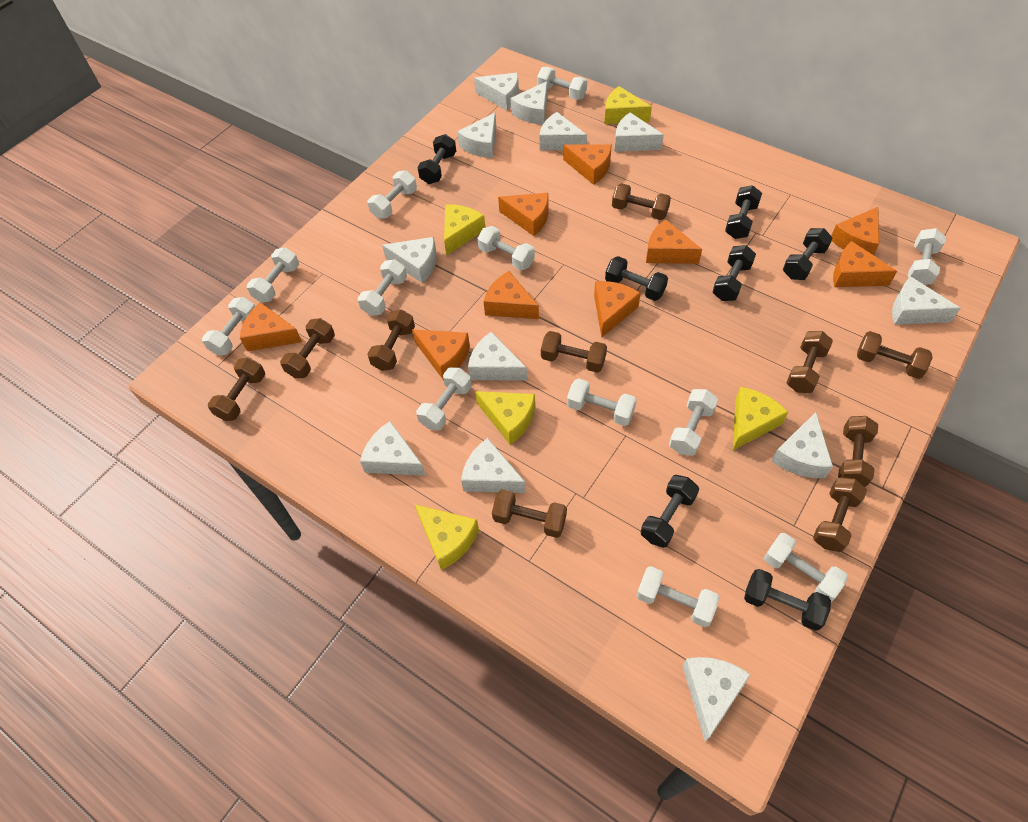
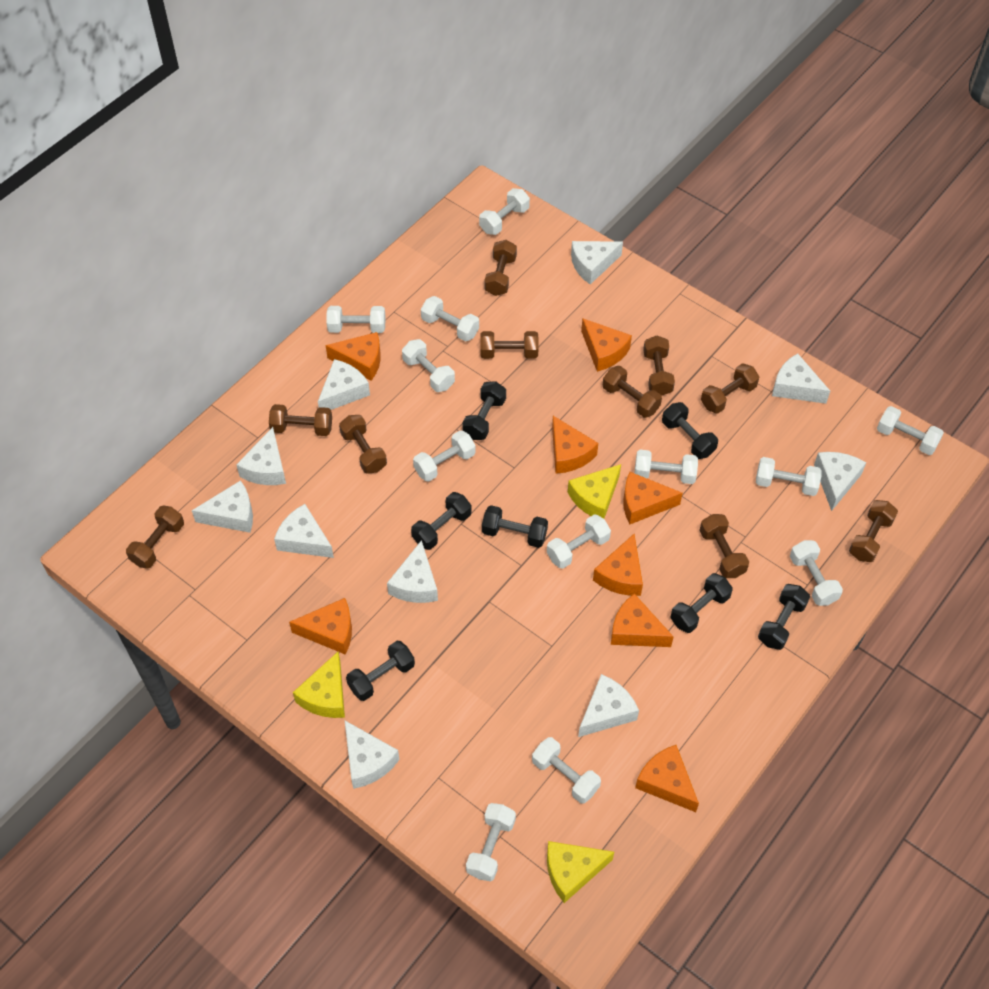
orange cheese: [240,302,302,351] [412,329,470,380] [484,271,539,319] [498,193,548,236] [563,144,612,185] [594,281,641,338] [646,219,702,264] [831,207,879,255] [833,241,897,287] = 9 -> [289,598,352,655] [326,332,381,381] [552,416,598,474] [581,318,632,372] [593,534,643,596] [611,594,674,647] [623,472,683,524] [635,745,699,812] = 8
white cheese: [360,421,426,476] [382,237,437,283] [457,113,496,158] [461,438,526,493] [468,331,527,380] [474,73,519,111] [510,81,547,125] [540,112,587,150] [614,113,664,152] [682,657,751,741] [772,412,833,478] [892,277,961,325] = 12 -> [192,480,253,533] [236,427,286,485] [274,504,334,558] [318,359,370,410] [345,721,400,789] [387,540,438,603] [571,241,623,284] [578,674,639,737] [772,353,830,404] [814,452,867,511] = 10
yellow cheese: [415,505,479,570] [444,204,485,256] [475,391,535,445] [604,86,652,124] [733,387,788,450] = 5 -> [293,652,345,718] [547,841,614,903] [568,464,621,519] = 3

